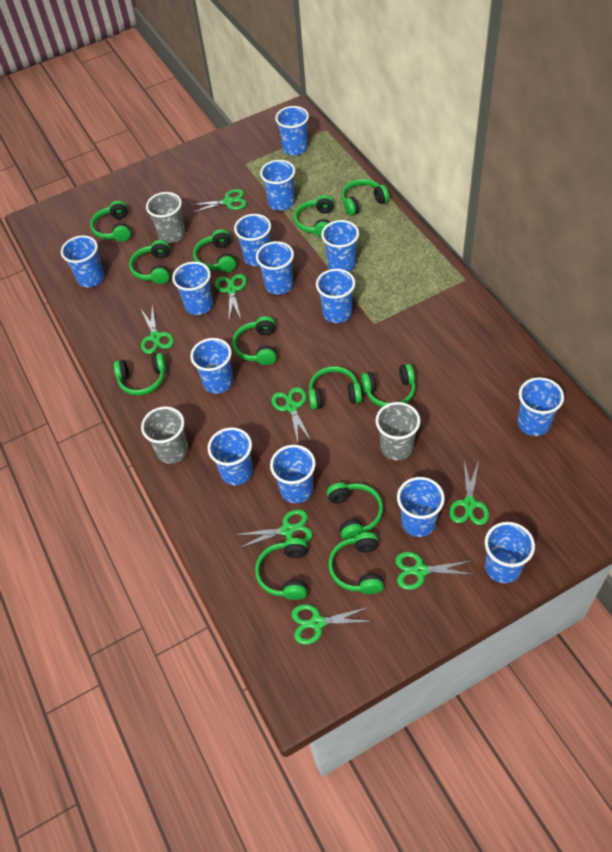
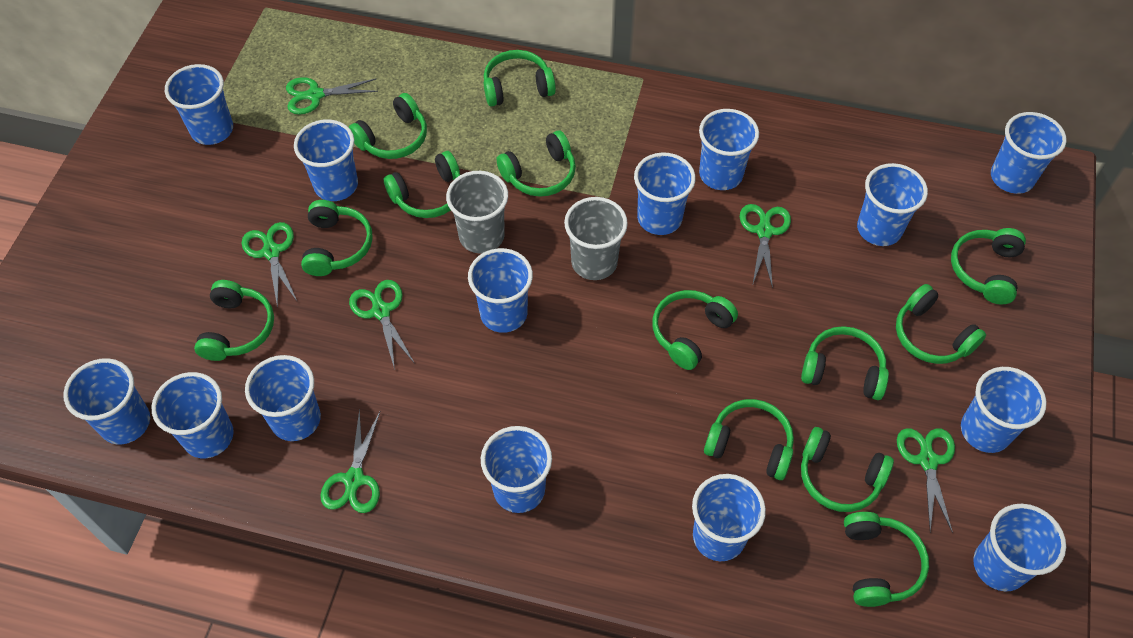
green headphones: [90,201,131,242] [114,353,166,395] [129,240,170,284] [193,229,236,272] [232,316,276,365] [255,538,307,600] [294,195,334,238] [308,366,362,410] [327,482,383,540] [328,532,384,594] [341,179,389,216] [361,364,416,407] = 12 -> [194,280,274,361] [301,200,373,276] [349,93,427,159] [384,151,460,218] [484,50,556,107] [497,131,576,197] [652,290,738,370] [704,399,794,480] [801,326,889,400] [801,427,894,512] [844,512,929,607] [896,284,986,364] [951,228,1026,304] = 13
green scissors: [141,305,174,354] [190,189,247,213] [215,274,247,319] [236,509,313,548] [271,387,311,443] [291,604,373,645] [395,552,475,590] [449,461,489,525] = 8 -> [242,222,297,308] [286,77,378,115] [320,409,380,513] [349,280,415,370] [740,204,791,289] [897,429,955,533] = 6
grey cup: [141,406,188,464] [146,192,185,243] [375,402,420,460] = 3 -> [446,171,508,254] [564,197,628,280] = 2

